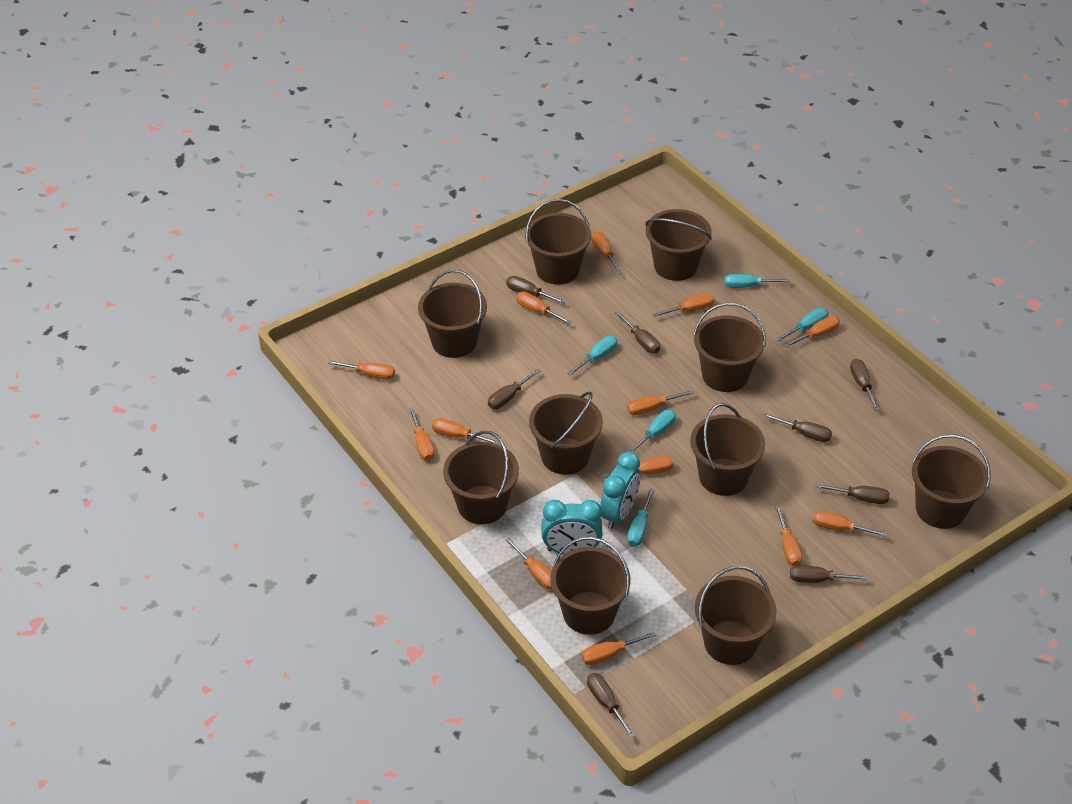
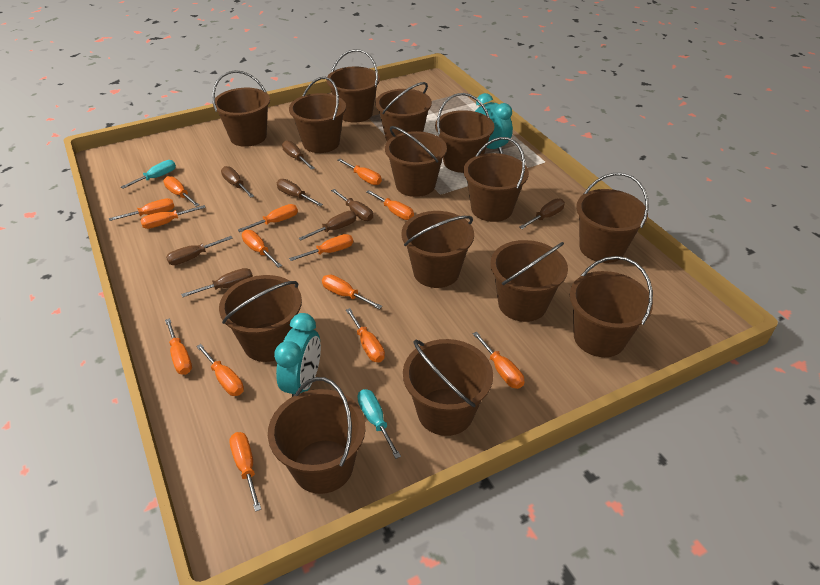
brown bucket: [418,270,487,358] [443,431,519,524] [525,199,591,285] [529,392,603,475] [550,537,631,635] [645,209,712,281] [690,403,765,496] [693,303,766,392] [695,566,777,665] [912,434,991,529] = 10 -> [212,70,270,147] [219,275,302,362] [268,377,366,494] [289,77,346,153] [326,49,380,123] [375,82,432,141] [385,126,447,197] [402,211,474,288] [403,339,493,436] [435,93,495,173] [463,137,529,222] [490,240,568,322] [570,256,653,357] [576,173,649,263] = 14
orange screwdriver: [328,360,395,380] [409,407,434,461] [432,418,499,444] [505,538,552,590] [516,292,572,325] [581,632,656,665] [591,231,623,274] [602,456,673,478] [627,390,693,415] [652,293,714,317] [775,506,802,566] [784,316,840,347] [813,510,888,537] = 13 -> [109,198,175,221] [140,205,206,229] [163,176,199,207] [165,318,192,375] [196,344,244,396] [229,432,261,512] [238,204,298,232] [242,230,282,268] [289,234,353,261] [322,275,382,309] [337,159,382,185] [346,308,385,362] [366,190,414,220] [473,332,524,389] = 14
turquoise screwdriver: [567,336,617,376] [627,488,654,547] [628,410,676,453] [724,274,790,288] [776,308,829,341] = 5 -> [121,160,176,189] [357,389,401,459] = 2

